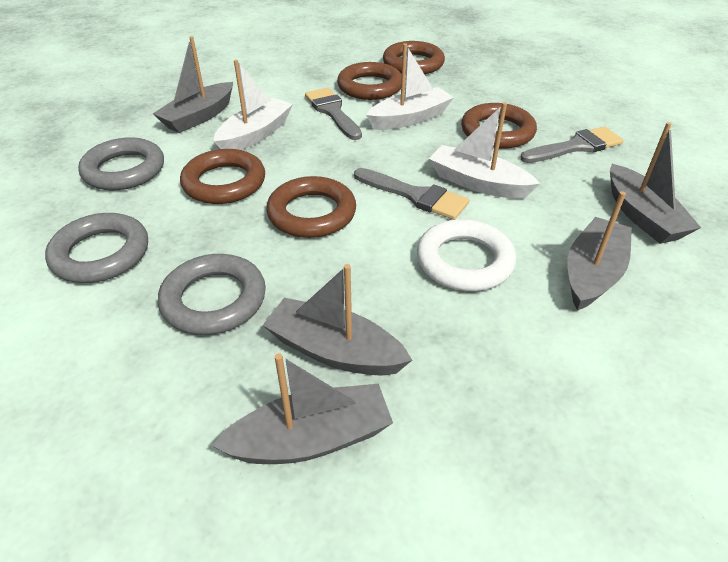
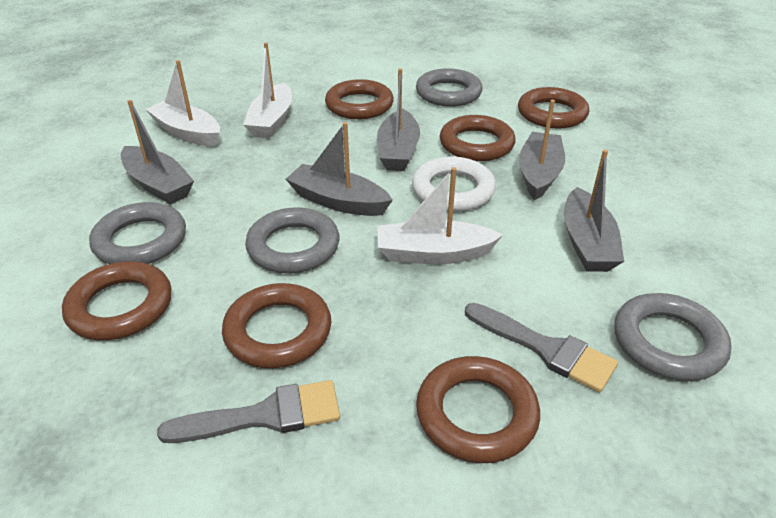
brown ring: [180,149,265,204] [266,176,356,238] [337,62,402,100] [383,41,445,74] [461,103,537,149] = 5 -> [62,261,171,340] [222,283,331,368] [325,79,394,119] [416,356,540,463] [440,115,516,161] [518,87,589,128] = 6
grey brush: [305,88,362,140] [354,168,469,220] [520,127,624,163] = 3 -> [157,380,340,443] [465,303,618,393] = 2
grey ring: [45,213,148,283] [78,137,164,190] [158,254,266,335] = 3 -> [89,202,186,264] [245,207,340,274] [416,68,482,107] [614,293,732,381] = 4

